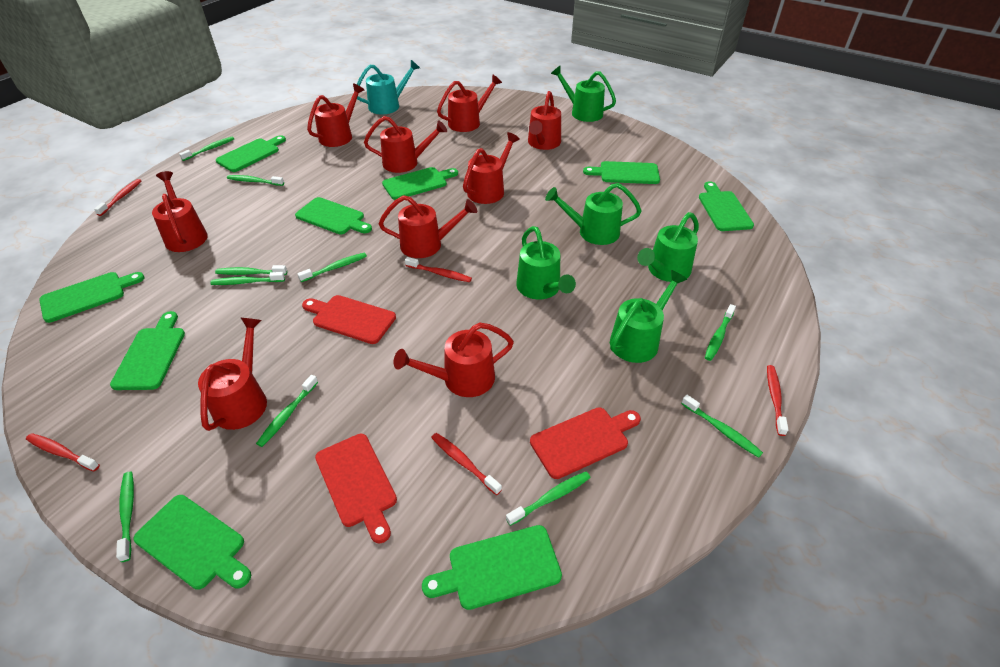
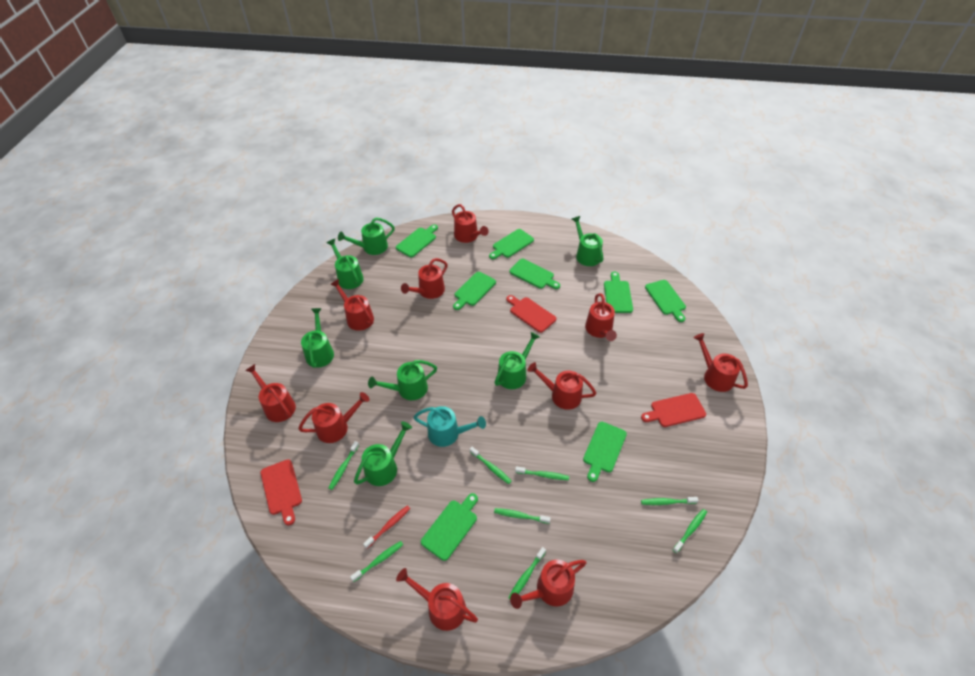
green cutting board: [39,272,145,323] [110,311,185,390] [134,495,251,590] [216,135,286,172] [295,197,372,234] [382,167,458,200] [422,525,562,610] [583,161,660,184] [699,181,754,231] = 9 -> [396,224,438,257] [421,493,478,561] [453,272,496,310] [489,229,534,259] [509,259,560,289] [583,422,627,482] [604,272,633,313] [645,280,686,322] = 8
green toothbrush: [116,472,134,562] [179,137,234,161] [210,272,285,285] [215,265,287,275] [227,175,284,186] [256,375,318,447] [297,253,367,282] [506,472,591,526] [681,395,763,458] [705,304,736,361] = 10 -> [329,441,359,490] [350,541,403,582] [470,447,512,484] [494,508,551,524] [508,547,546,599] [515,466,569,480] [641,497,699,505] [673,509,707,553] = 8
green watering can: [516,226,576,300] [545,183,641,245] [551,65,616,122] [610,270,687,363] [637,212,699,282] = 5 -> [301,308,334,368] [326,239,364,289] [338,218,395,255] [354,421,412,486] [368,360,437,400] [494,332,540,389] [572,216,603,266] = 7
red toothbrush: [26,433,100,471] [94,179,142,216] [405,257,472,282] [431,433,502,495] [767,365,788,436] = 5 -> [363,505,410,549] = 1
red watering can: [152,171,208,252] [198,318,267,431] [307,83,364,147] [364,116,447,173] [379,195,477,258] [394,322,514,397] [437,74,502,132] [463,132,520,204] [528,91,561,150] = 9 -> [245,364,296,422] [298,392,370,443] [330,279,374,331] [396,568,478,631] [401,258,448,299] [452,204,489,243] [510,560,587,609] [528,362,596,410] [585,293,617,341] [694,333,748,392] = 10

